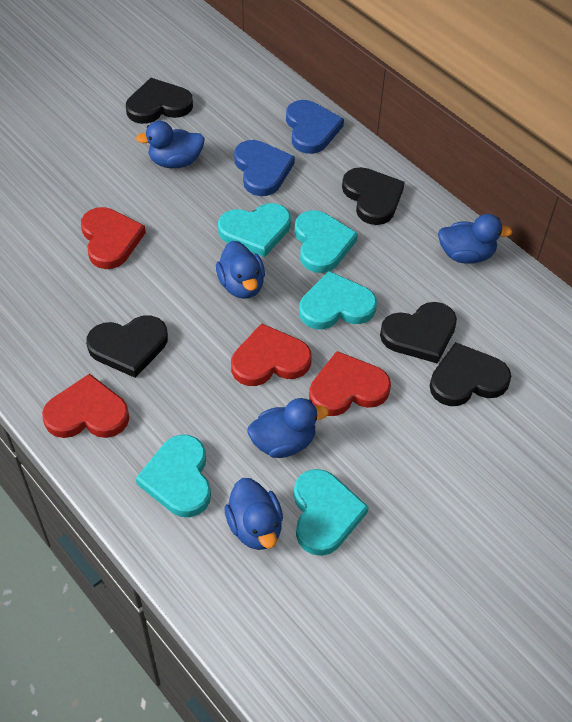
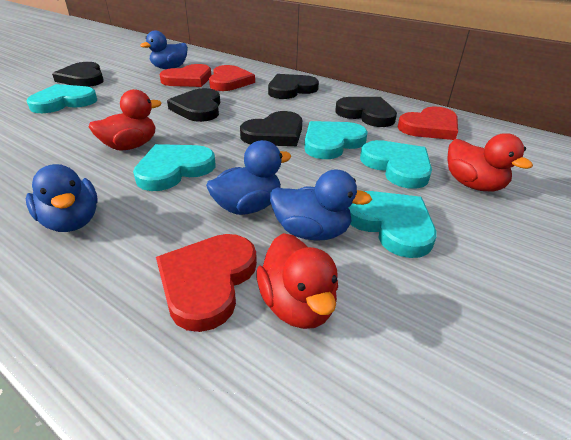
blue duck: [136,121,205,168] [216,241,265,299] [224,478,283,550] [247,398,329,458] [438,214,513,264] = 5 -> [26,164,98,232] [140,30,188,69] [206,140,291,215] [270,169,372,241] = 4
blue heart: [234,140,295,196] [286,100,344,154] = 2 -> none = 0
red duck: none = 0 -> [89,89,162,150] [257,233,338,329] [447,133,533,192] = 3

